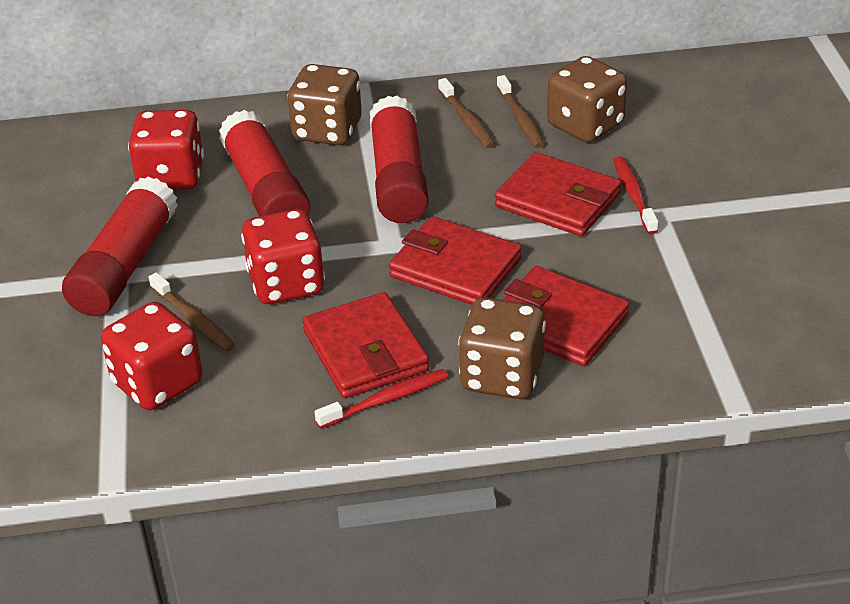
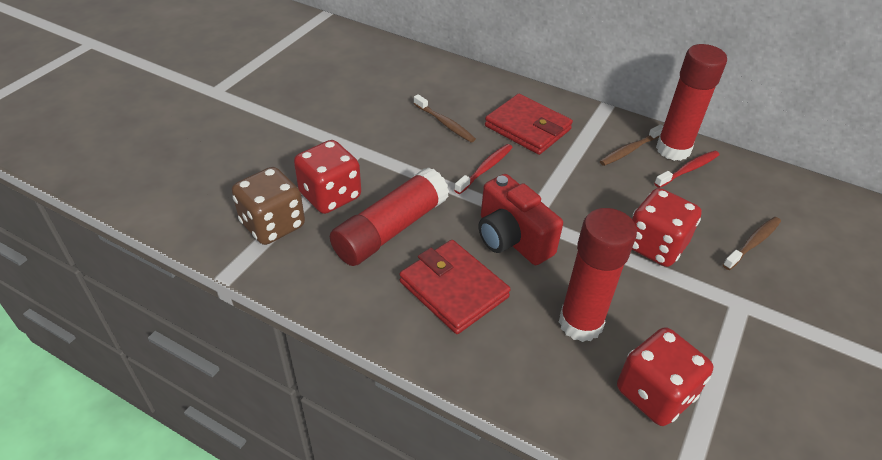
brown dice: [287,64,362,145] [458,297,546,399] [547,56,627,143] = 3 -> [232,167,305,245] = 1
red camera: none = 0 -> [478,174,563,265] = 1
red wallet: [302,292,429,398] [389,217,522,305] [495,152,621,236] [503,266,629,366] = 4 -> [399,240,511,334] [485,94,573,155] = 2

